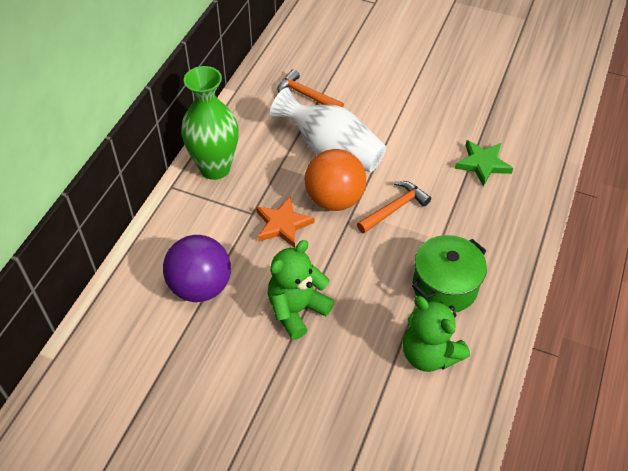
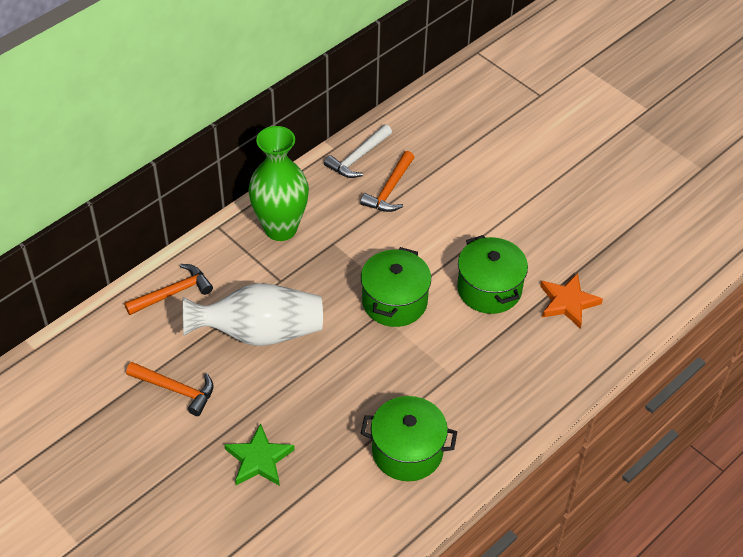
green pot: [412,235,487,313] = 1 -> [361,247,431,327] [361,396,457,481] [457,235,528,314] = 3
green teddy bear: [268,240,334,340] [403,296,470,372] = 2 -> none = 0
orange ball: [305,149,366,211] = 1 -> none = 0
orange hammer: [277,69,344,107] [357,181,431,233] = 2 -> [124,264,213,315] [126,362,214,416] [360,151,414,212] = 3
purple ball: [163,235,231,302] = 1 -> none = 0
white hammer: none = 0 -> [324,124,392,178] = 1

